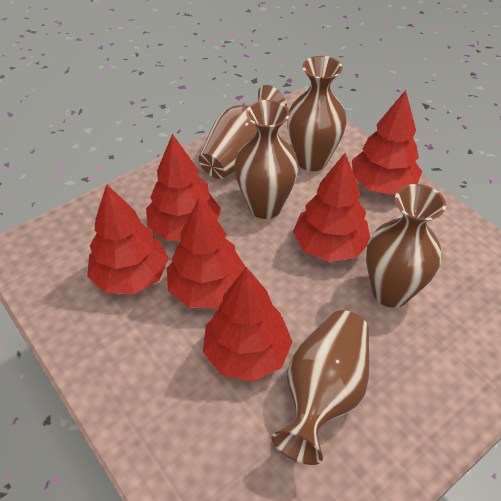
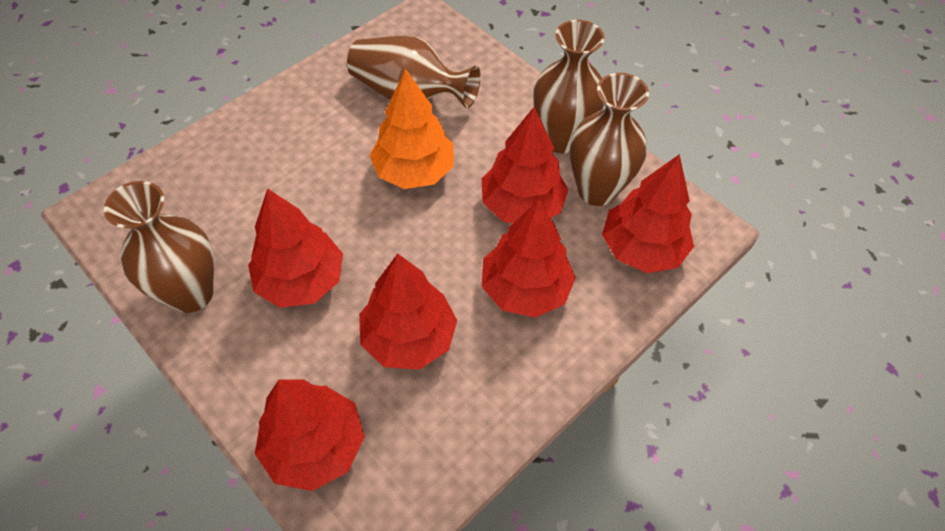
brown vase: [199,85,287,179] [234,100,299,219] [271,310,369,465] [287,56,347,171] [366,184,446,308] = 5 -> [104,181,214,313] [347,36,481,109] [534,20,605,153] [570,73,649,206] = 4
orange tree: none = 0 -> [369,69,454,189] = 1

